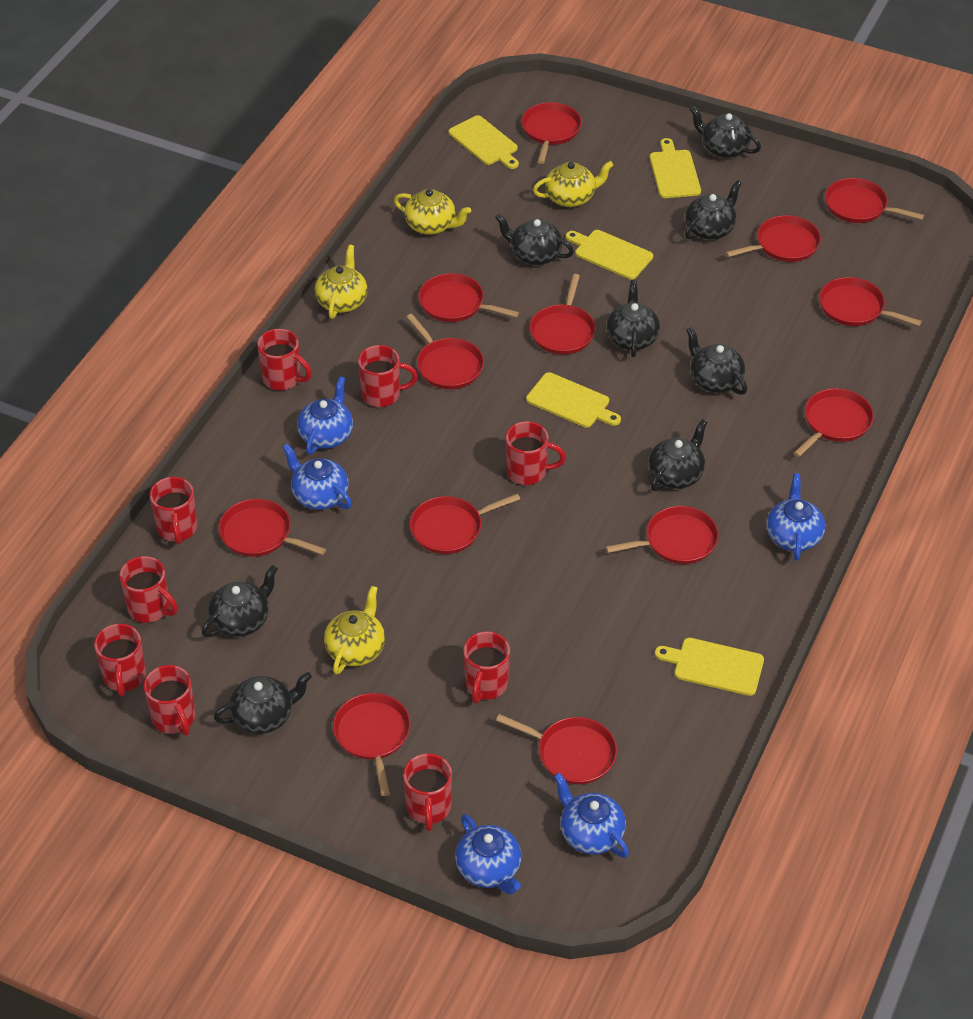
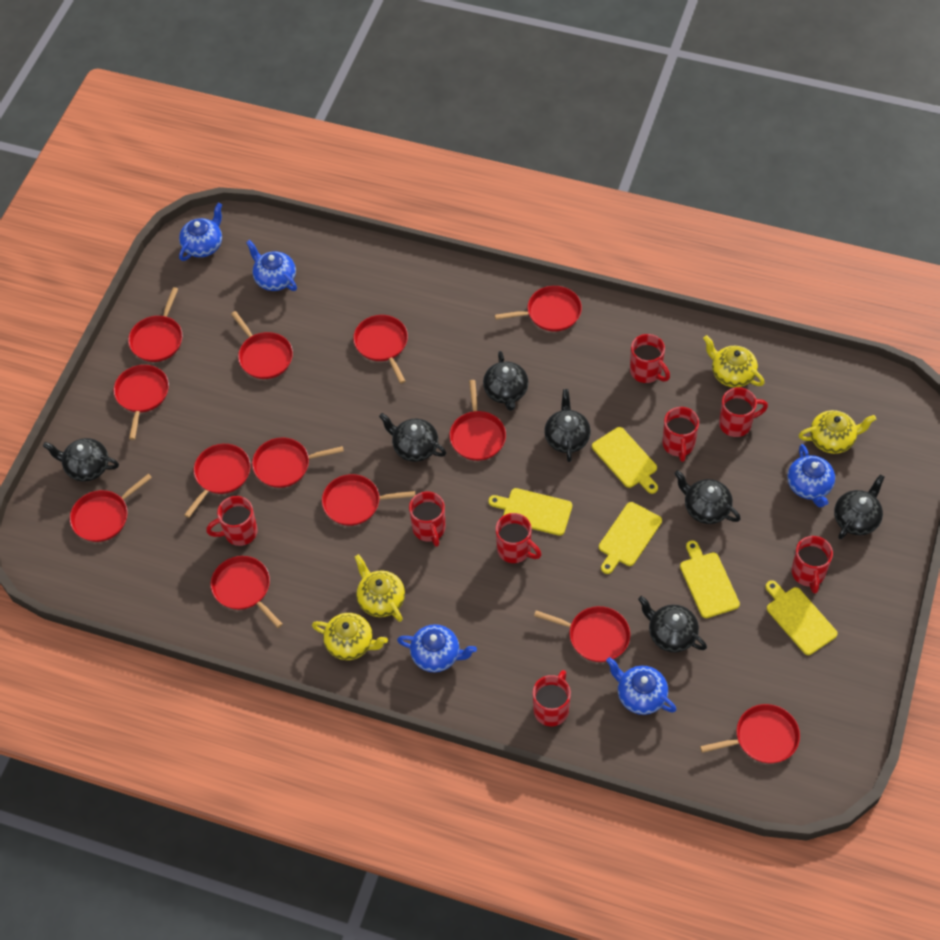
black teapot: [202,565,278,637] [214,672,312,734] [495,214,574,265] [606,280,660,357] [648,419,707,491] [685,180,742,240] [686,327,747,395] [690,106,761,158] = 8 -> [43,438,119,482] [379,413,446,462] [483,351,529,411] [544,389,591,462] [638,596,707,652] [674,470,741,524] [834,474,885,539] = 7
red mug: [94,624,146,696] [120,556,178,623] [144,665,195,736] [150,477,198,545] [257,329,312,390] [358,345,418,407] [403,753,452,831] [464,631,510,703] [506,421,566,485] = 9 -> [206,496,258,546] [409,492,445,547] [496,513,541,563] [533,670,571,726] [630,334,670,383] [663,407,699,462] [719,387,768,437] [792,536,833,594] = 8

